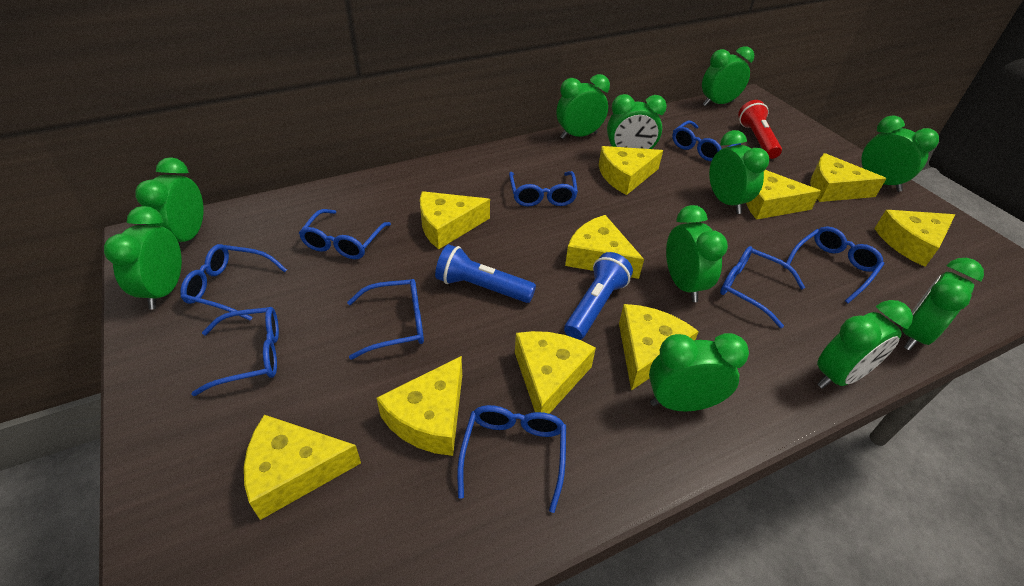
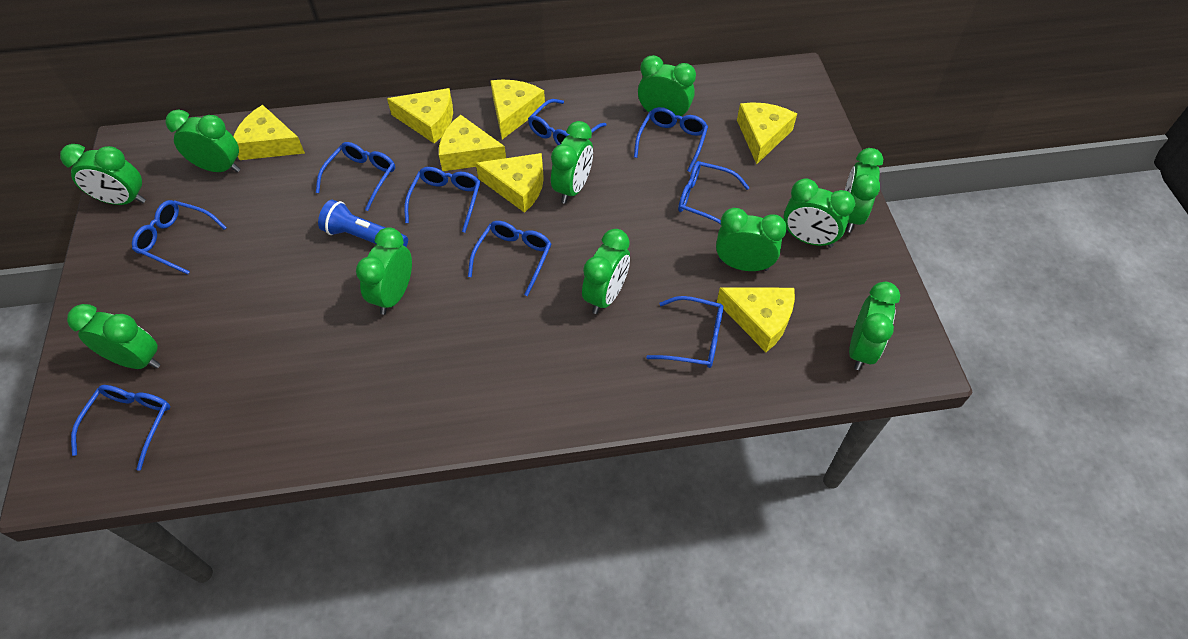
blue flashlight: [435,244,536,303] [564,252,633,340] = 2 -> [318,200,408,247] = 1
red flashlight: [738,100,782,159] = 1 -> none = 0
yellow cheese: [244,415,361,520] [376,356,462,456] [420,191,490,249] [515,331,596,414] [565,215,644,279] [599,146,663,195] [619,304,699,391] [746,170,821,220] [810,153,887,202] [874,210,955,267] = 10 -> [233,105,305,160] [387,88,453,144] [439,115,506,171] [476,153,544,213] [491,80,545,139] [717,287,795,352] [737,102,797,165] = 7

